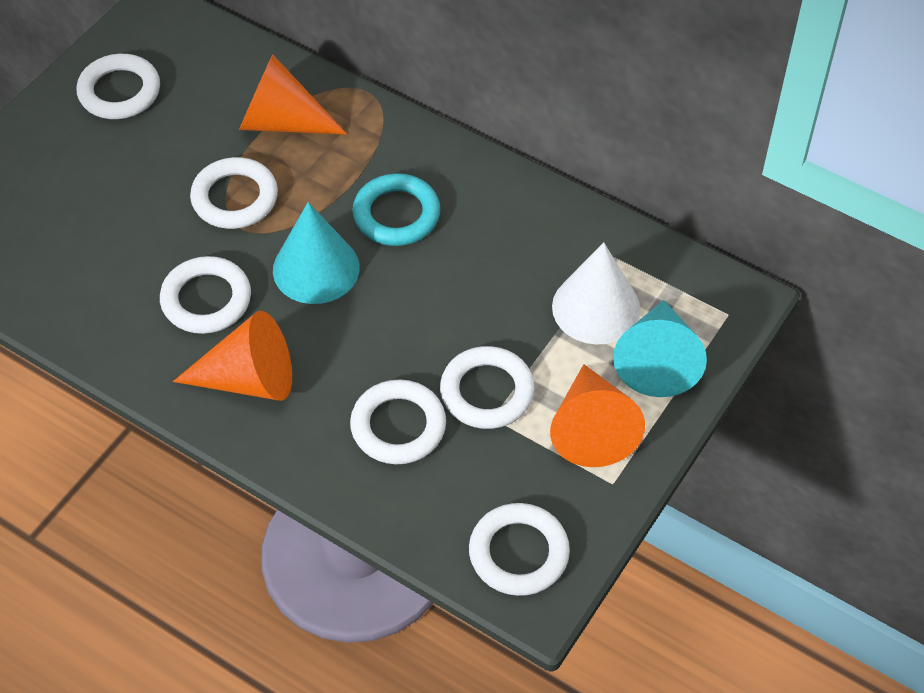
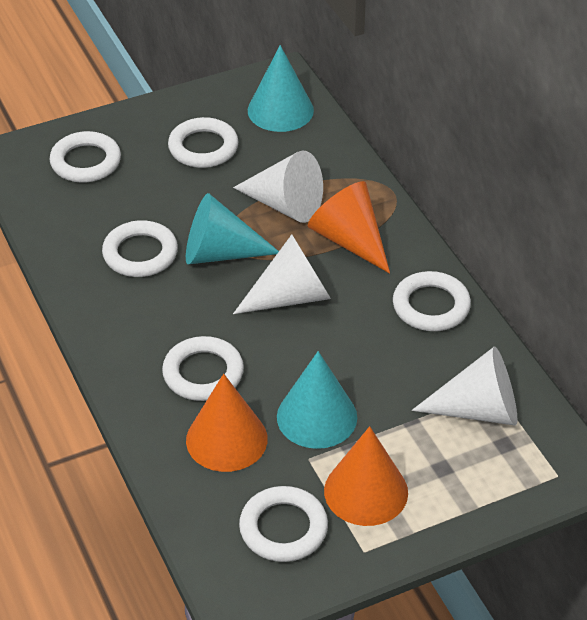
turquoise cone: [273,202,360,304] [613,300,707,397] = 2 -> [186,193,279,264] [248,45,314,132] [277,351,357,449] = 3
turquoise ring: [352,173,440,246] = 1 -> none = 0
white cone: [552,242,640,345] = 1 -> [233,151,323,223] [233,234,331,314] [412,347,517,426] = 3

